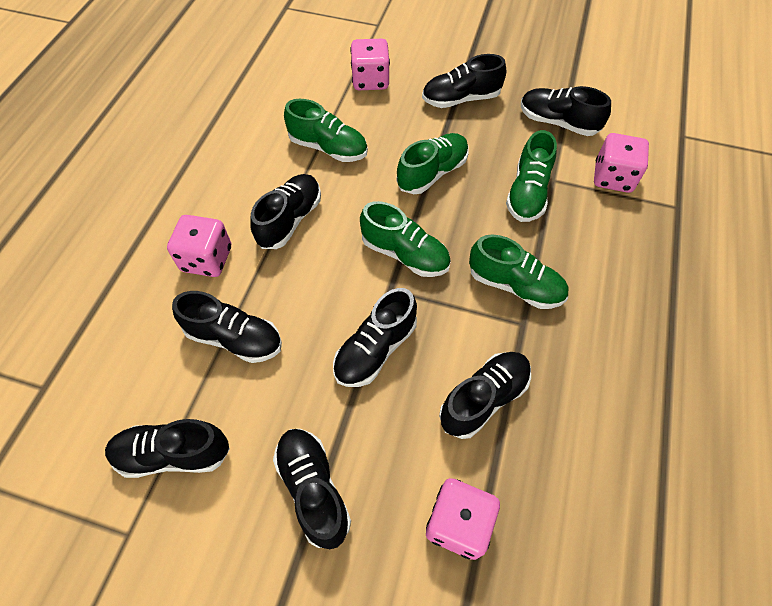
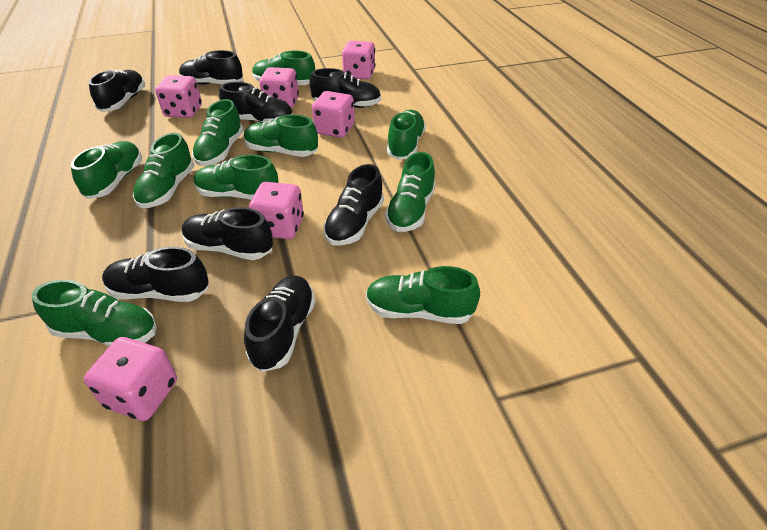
green shoe: [284,99,368,162] [360,201,451,277] [396,133,469,194] [469,234,568,309] [506,130,557,222] = 5 -> [32,280,157,346] [71,141,142,199] [133,133,195,208] [192,99,243,166] [194,155,278,200] [244,114,318,157] [252,50,315,85] [366,266,480,324] [385,152,435,232] [387,110,426,160] = 10
pink dice: [167,215,231,277] [350,39,390,90] [426,478,500,560] [594,133,649,193] = 4 -> [84,337,177,421] [155,75,202,118] [249,182,304,239] [259,67,299,108] [312,91,355,138] [342,40,375,80] = 6

